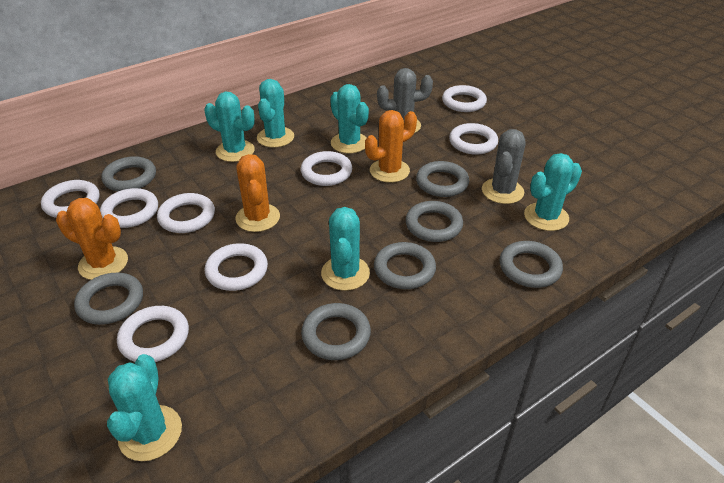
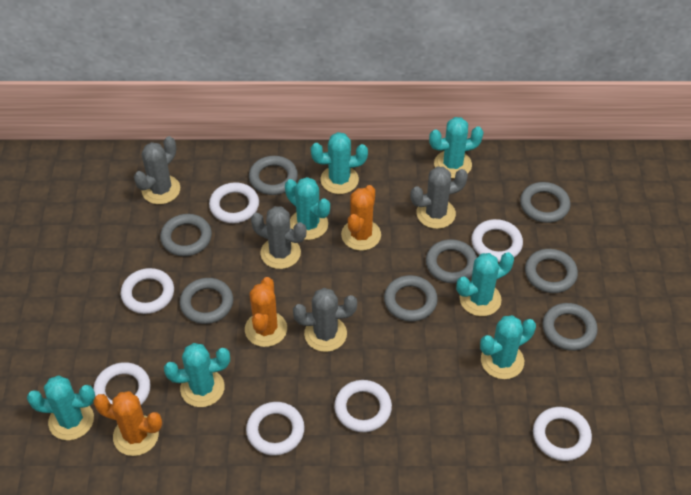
grey cactus: [377,68,433,133] [482,129,526,204] = 2 -> [134,136,180,204] [251,206,307,269] [293,288,357,352] [410,166,468,229] = 4
grey ring: [74,273,143,325] [102,156,156,191] [301,303,371,360] [374,242,436,289] [406,201,463,242] [416,161,469,197] [500,241,563,288] = 7 -> [160,214,212,256] [180,278,233,324] [249,156,298,195] [384,275,438,321] [426,239,477,284] [520,182,570,223] [525,249,578,293] [542,303,598,351] = 8
turquoise cactus: [107,354,182,461] [204,92,255,162] [257,79,294,148] [321,207,370,291] [330,84,369,154] [524,153,582,231] = 6 -> [27,376,95,440] [164,343,230,407] [285,177,330,240] [311,132,368,194] [429,117,483,179] [456,252,514,316] [480,315,536,379] = 7
white ring: [41,180,100,218] [100,188,158,228] [117,306,189,362] [157,193,215,233] [205,243,268,291] [301,151,352,186] [442,85,487,112] [449,123,498,155] = 8 -> [93,362,151,405] [121,268,174,314] [209,182,259,223] [246,402,305,456] [334,380,392,432] [471,219,523,262] [533,407,592,461] = 7

